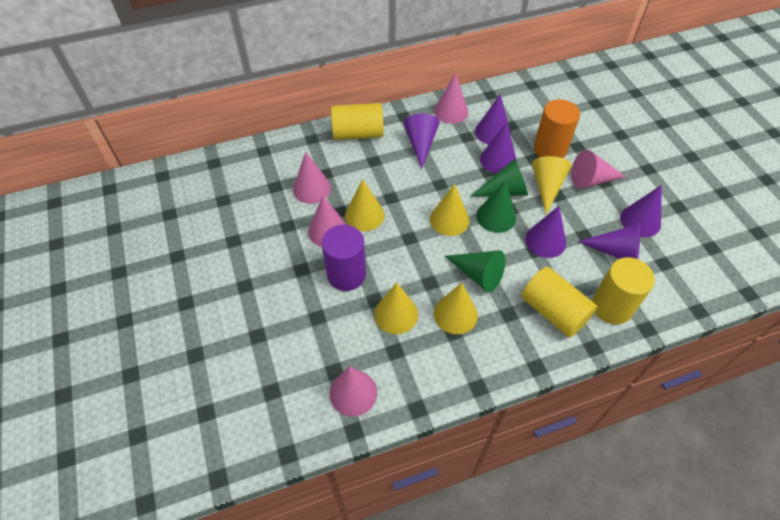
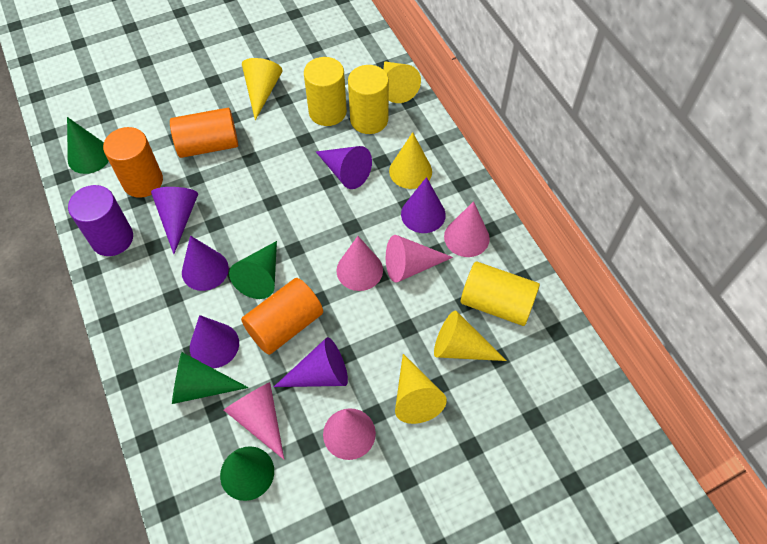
green cone: [445,250,505,292] [470,159,528,197] [476,181,516,233] = 3 -> [67,117,109,174] [172,352,249,404] [220,446,274,501] [229,241,277,299] = 4
orange cylinder: [534,99,580,158] = 1 -> [103,127,163,198] [170,108,238,158] [241,278,323,355] = 3

